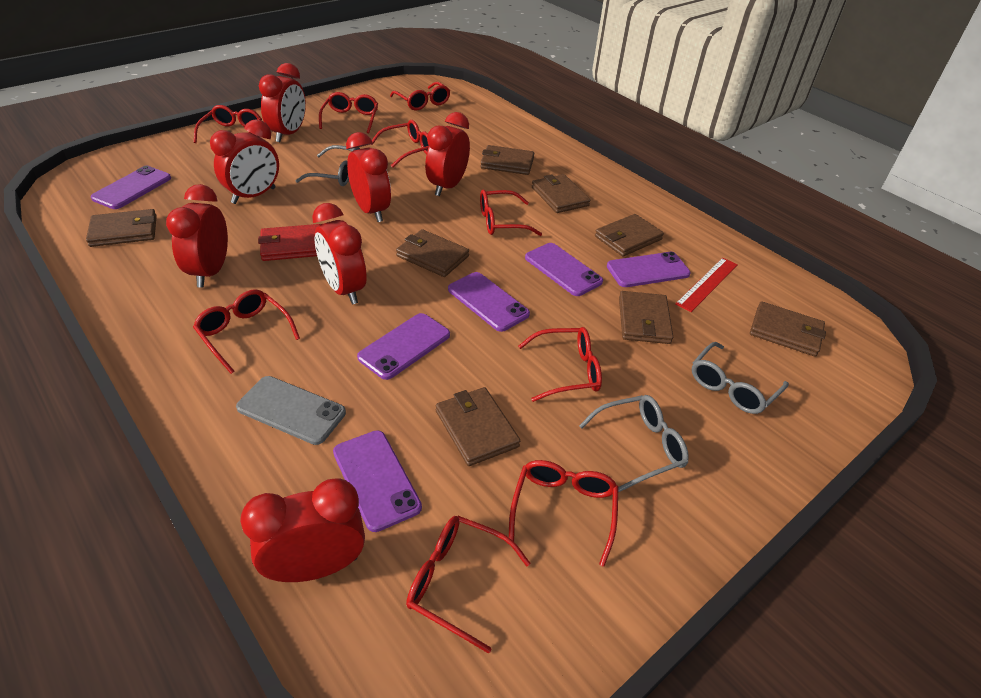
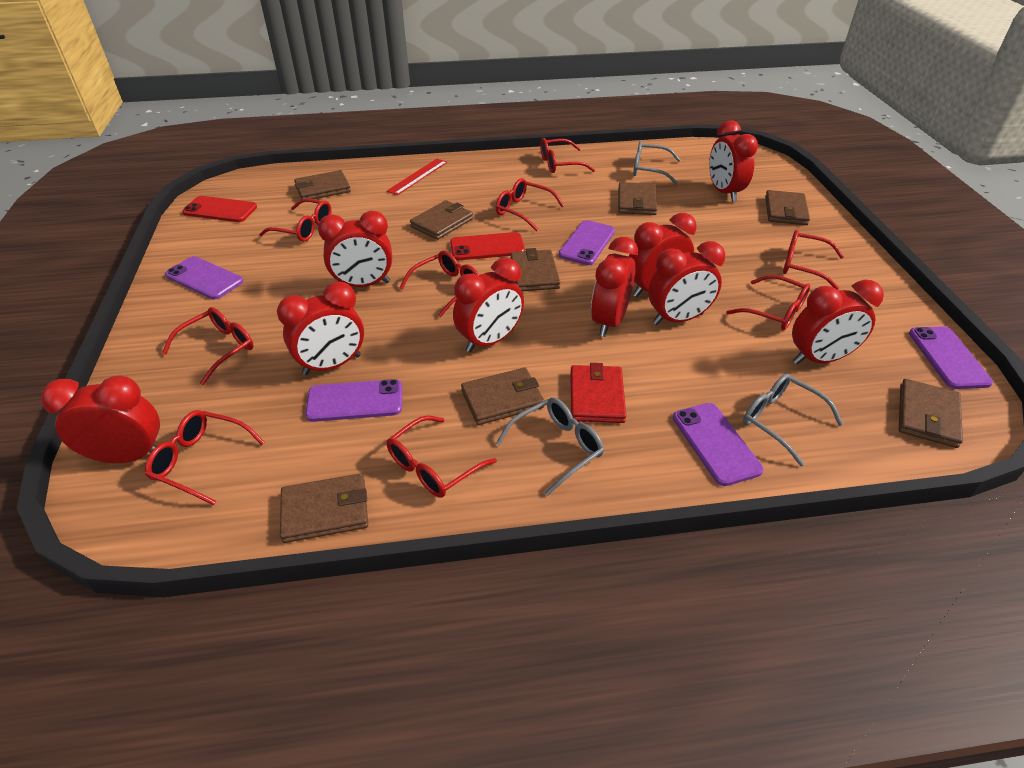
grey phone: [236,376,346,445] = 1 -> none = 0
purple phone: [91,166,171,209] [333,430,422,532] [357,313,450,380] [448,272,530,332] [525,243,603,296] [607,252,691,287] = 6 -> [165,256,243,299] [305,379,402,422] [559,220,615,265] [673,403,764,486] [909,326,993,389] = 5
red clock: [166,184,228,288] [210,119,279,204] [240,478,365,582] [259,63,306,142] [312,203,367,304] [346,132,391,222] [425,112,470,196] = 7 -> [41,376,160,463] [277,282,364,375] [318,211,392,287] [453,258,524,352] [591,237,638,337] [629,213,697,297] [648,241,725,325] [709,120,758,202] [792,280,884,364] = 9
red phone: none = 0 -> [182,196,257,222] [450,232,525,260] = 2

